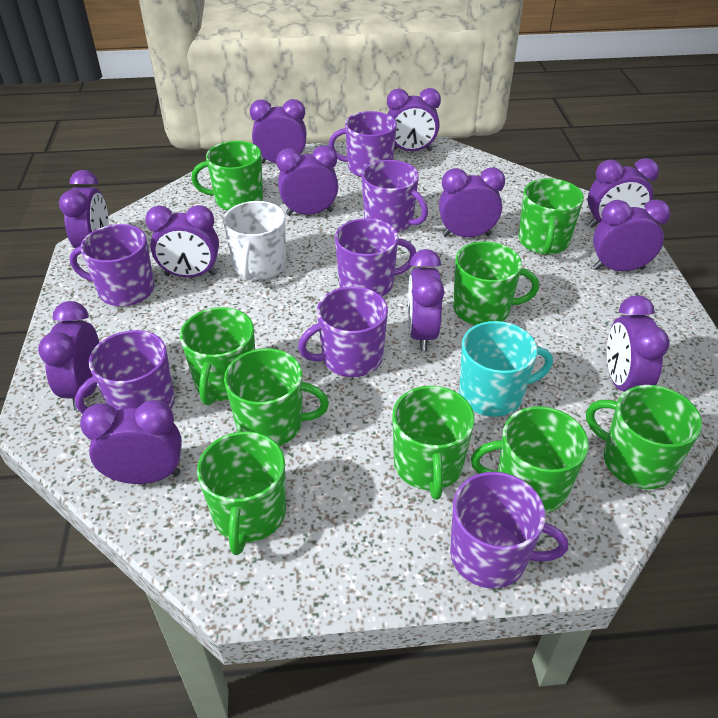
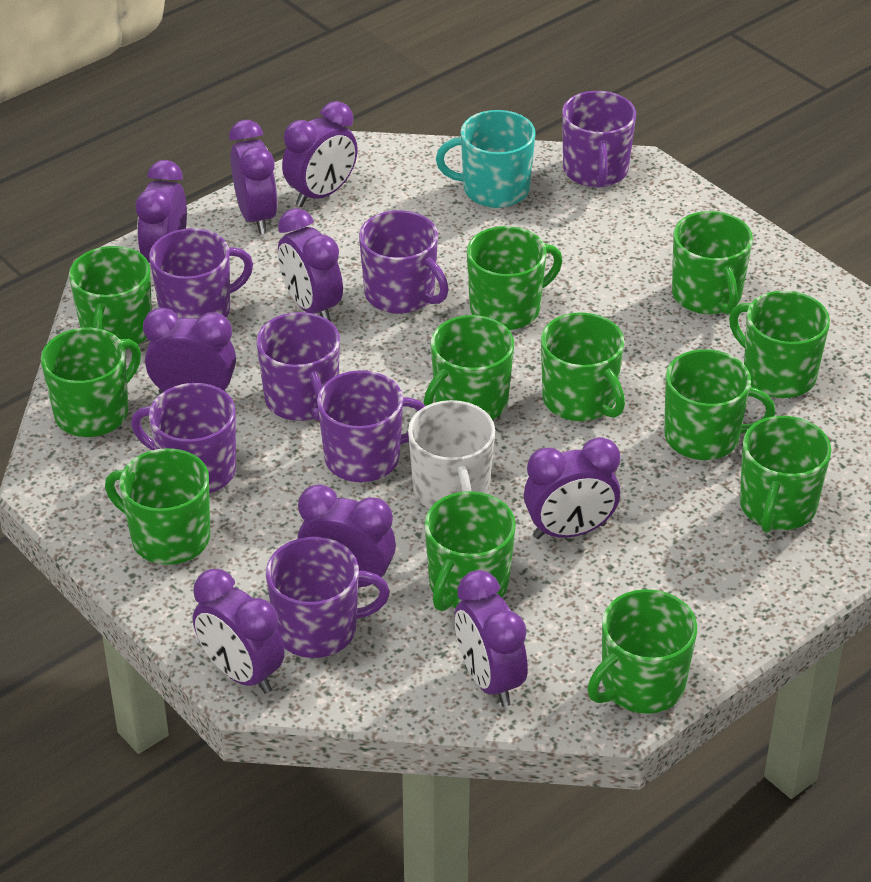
green mug: [180,307,255,405] [191,141,263,211] [197,431,286,555] [224,348,329,446] [392,386,475,499] [453,242,539,325] [471,406,589,513] [518,178,584,255] [586,385,702,489] = 9 -> [41,328,141,437] [69,246,152,350] [105,448,210,565] [424,315,514,420] [424,491,516,611] [467,226,562,330] [541,312,625,421] [587,589,697,714] [664,349,775,460] [672,211,753,315] [729,291,830,398] [740,416,831,533] = 12
purple clock: [38,301,99,411] [59,170,109,248] [80,400,182,484] [145,205,219,277] [250,99,307,163] [276,145,338,216] [387,88,441,151] [408,249,444,352] [439,167,505,237] [588,158,659,228] [593,199,671,271] [607,295,670,392] = 12 -> [136,160,187,263] [143,307,236,394] [193,569,285,694] [229,120,278,234] [278,208,343,322] [282,101,358,207] [298,484,396,588] [455,570,528,707] [524,437,620,539] = 9

